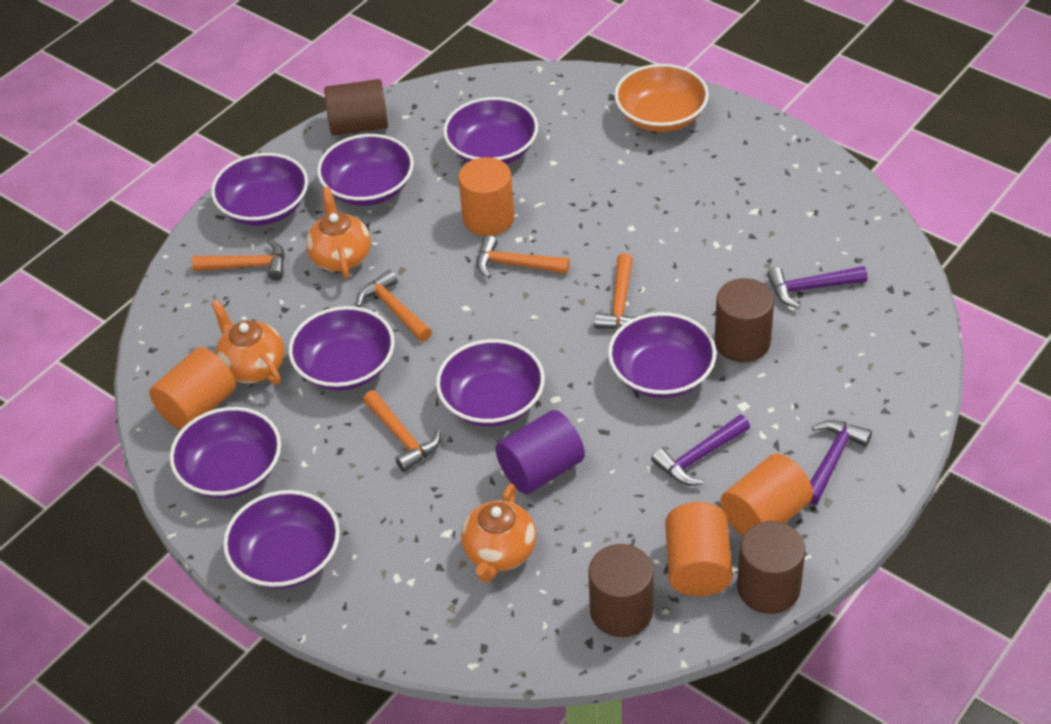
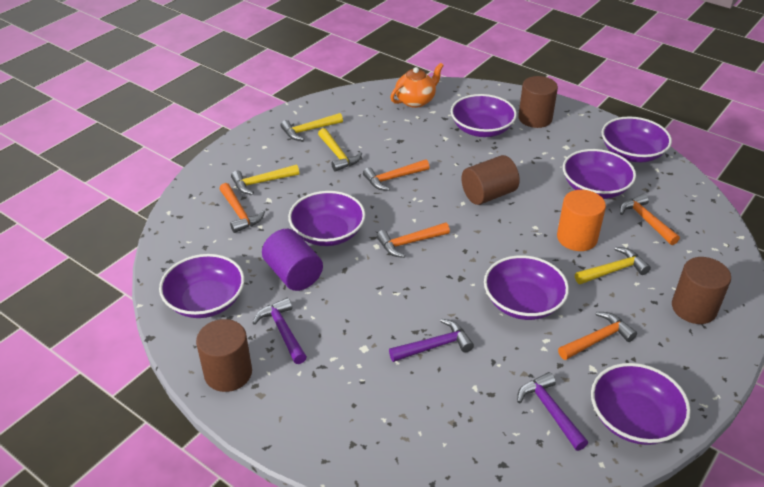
orange bowl: [614,64,709,132] = 1 -> none = 0
orange cylinder: [149,347,236,430] [458,157,514,236] [665,502,733,596] [721,454,813,536] = 4 -> [557,190,606,251] = 1
orange teapot: [211,300,285,385] [306,187,371,279] [461,484,537,583] = 3 -> [390,63,444,108] = 1
purple bowl: [170,407,281,498] [211,153,308,226] [223,490,340,589] [289,306,395,391] [317,134,414,206] [436,339,545,426] [443,97,538,164] [608,312,717,398] = 8 -> [159,254,245,318] [288,191,365,246] [451,94,517,137] [484,255,569,320] [563,149,636,199] [591,363,691,445] [601,117,672,162] = 7
yellow hammer: none = 0 -> [231,164,299,195] [280,113,343,141] [318,128,362,172] [575,247,651,284] = 4

